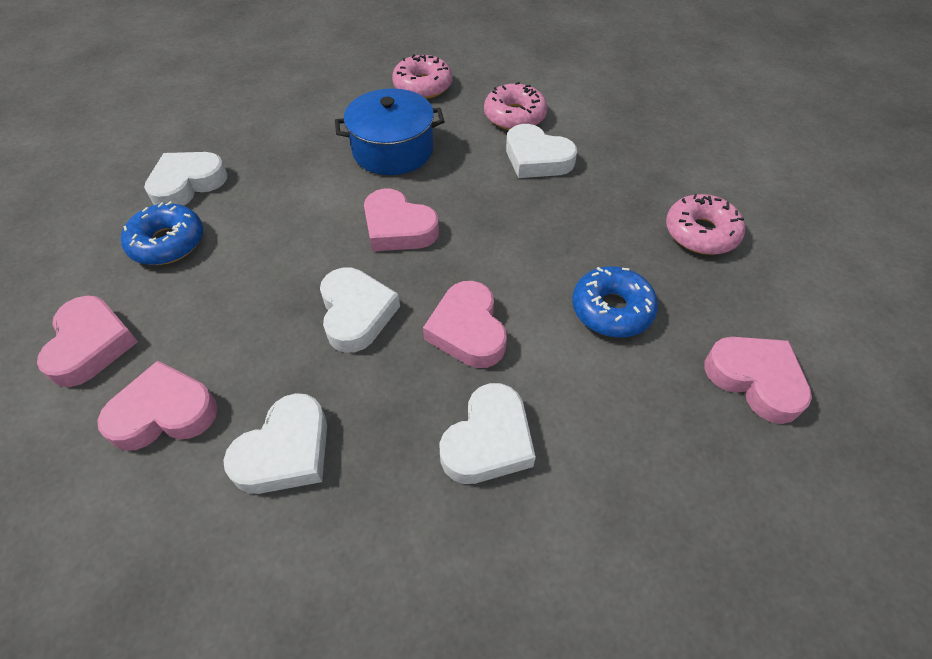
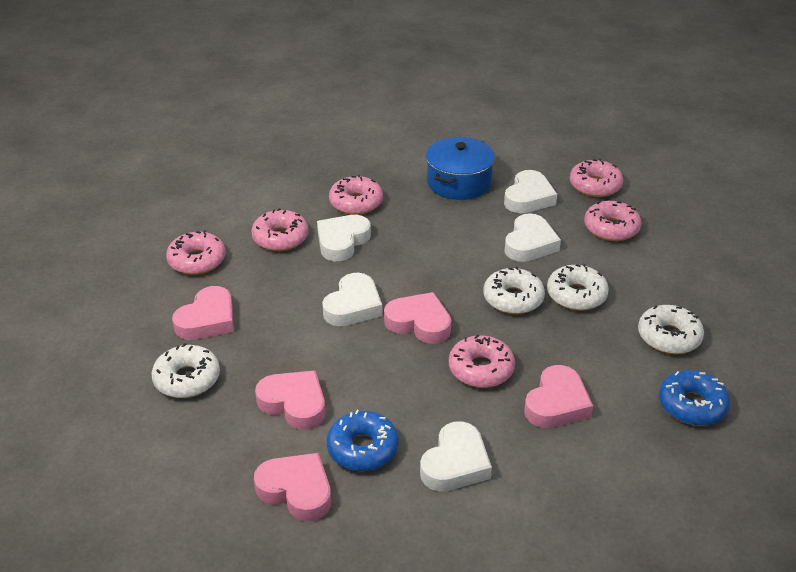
pink donut: [392,54,452,99] [484,82,547,130] [666,194,745,255] = 3 -> [166,230,226,275] [251,208,309,251] [329,175,383,215] [449,335,515,388] [570,159,623,197] [584,201,642,241] = 6
white donut: none = 0 -> [151,343,220,398] [483,266,545,314] [547,264,609,311] [638,305,704,354] = 4

